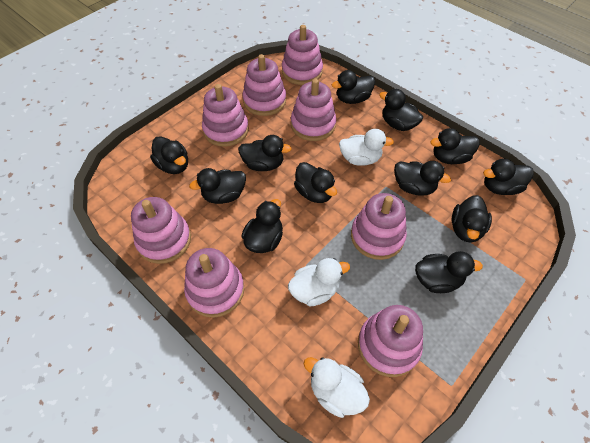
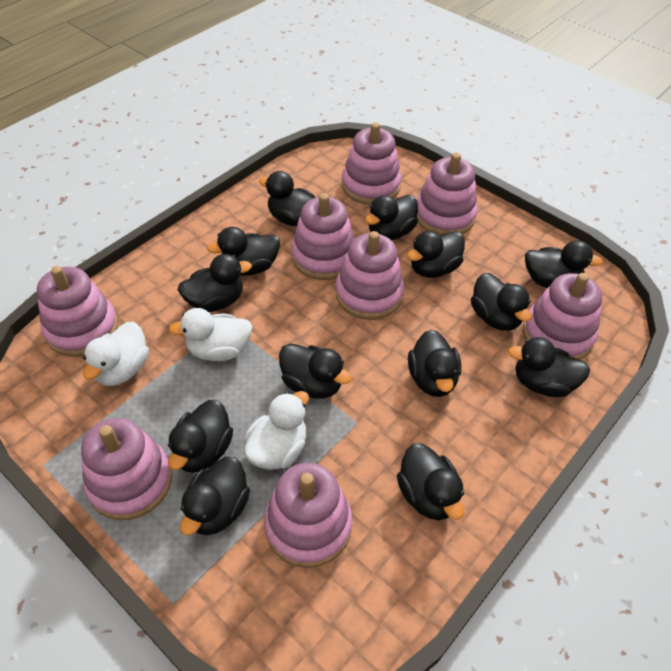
black duck: [150,136,188,174] [189,168,246,204] [238,135,291,171] [241,199,283,253] [294,162,337,203] [332,70,375,104] [379,89,423,131] [394,161,451,196] [415,251,483,293] [430,128,480,164] [451,195,492,243] [483,159,534,195] = 12 -> [168,400,233,473] [178,254,252,312] [180,457,250,535] [207,227,280,276] [259,171,315,226] [279,343,352,399] [365,195,418,240] [397,443,464,520] [407,231,465,278] [408,330,461,397] [471,273,532,331] [508,337,590,397] [525,240,603,288] = 13

